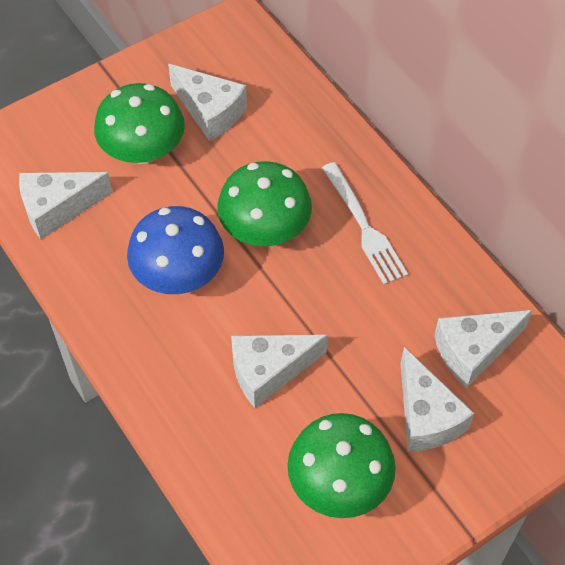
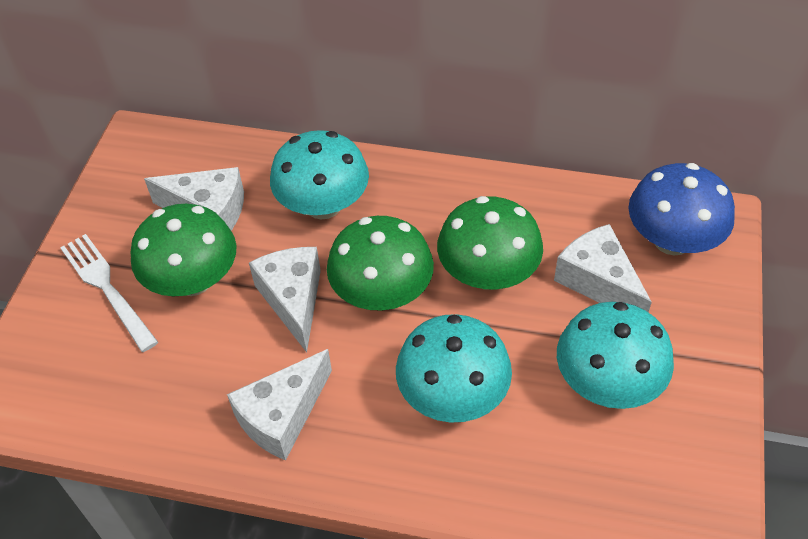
turquoise mushroom: none = 0 -> [270,130,369,220] [396,314,512,423] [557,302,674,409] = 3
white cheese: [19,172,112,239] [168,64,247,141] [231,335,328,408] [401,347,474,452] [434,310,533,388] = 5 -> [144,167,244,231] [227,349,332,461] [249,247,321,352] [554,224,652,313] = 4

